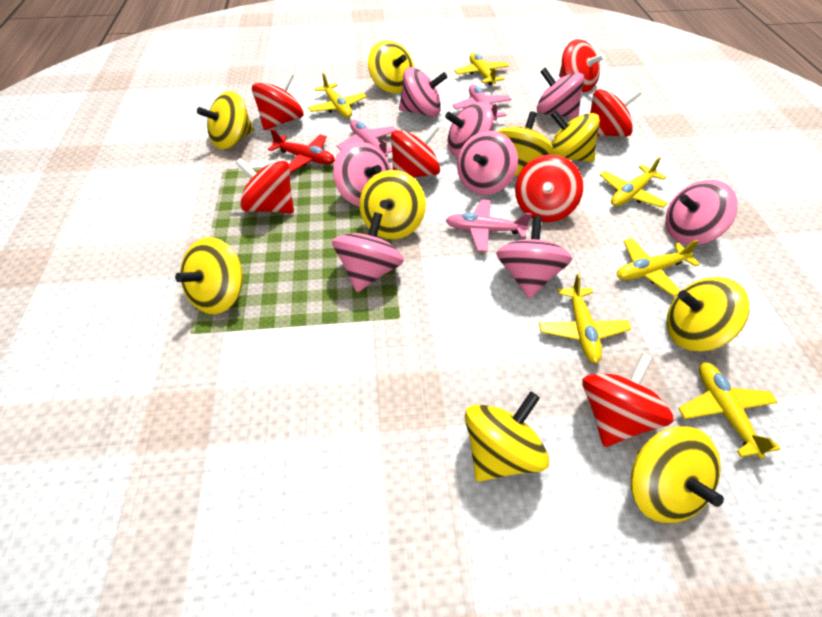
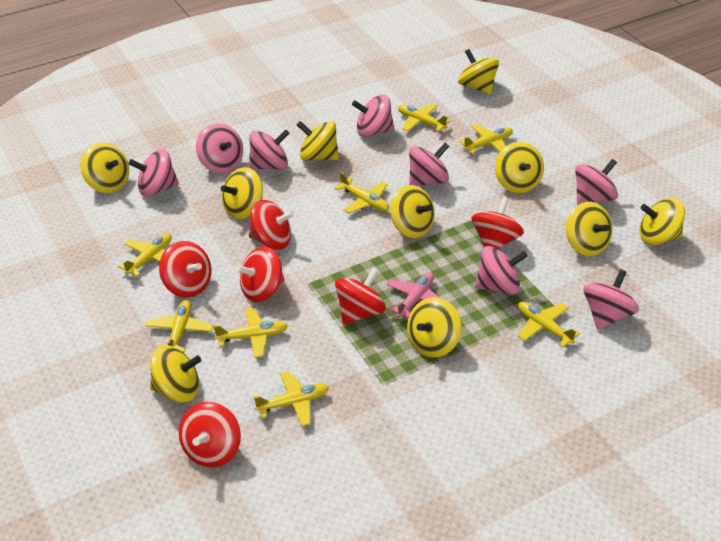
pink plane: [337,120,398,157] [446,199,532,252] [453,85,511,121] = 3 -> [386,272,441,318] = 1
red plane: [268,129,335,173] = 1 -> none = 0
red spinning top: [235,158,294,213] [252,72,303,130] [391,124,440,178] [515,155,583,222] [559,39,606,92] [582,353,674,447] [590,89,641,137] = 7 -> [159,241,211,298] [179,402,241,467] [236,246,284,303] [249,200,294,250] [335,268,386,325] [471,197,524,249] = 6
yellow plane: [308,73,367,118] [455,53,509,85] [539,274,631,363] [600,157,668,208] [617,238,700,297] [678,362,780,459] = 6 -> [118,233,172,277] [146,300,214,352] [214,307,287,358] [254,371,329,426] [334,172,389,213] [398,103,450,132] [460,124,513,154] [518,302,580,347] = 8
yellow spinning top: [175,237,243,314] [197,91,254,149] [359,170,426,239] [368,40,414,93] [465,391,549,482] [497,111,553,177] [551,110,600,162] [631,426,724,523] [667,277,749,351] = 9 -> [81,143,129,193] [150,346,201,402] [221,167,263,219] [297,121,339,160] [390,185,435,238] [407,297,462,357] [458,49,499,95] [495,142,544,193] [566,202,613,256] [639,198,685,245] = 10

